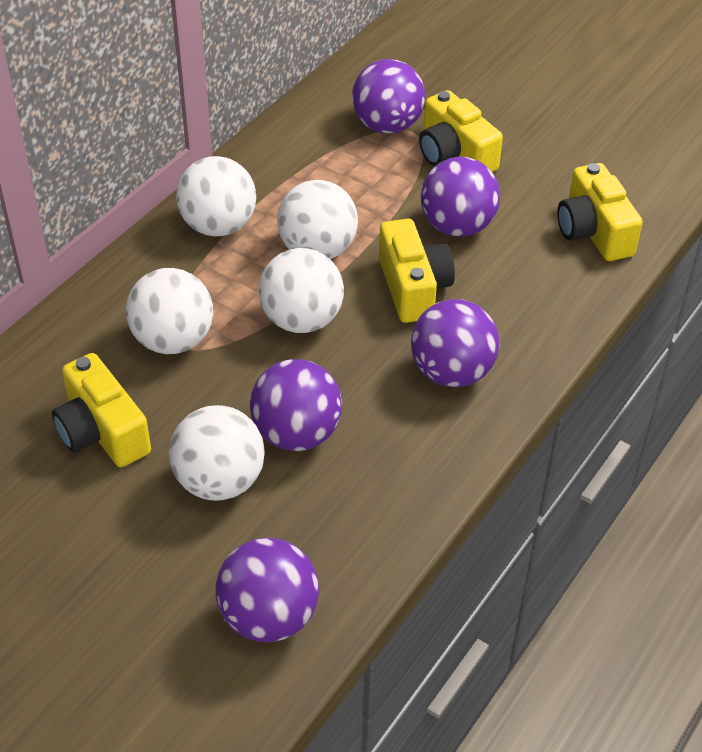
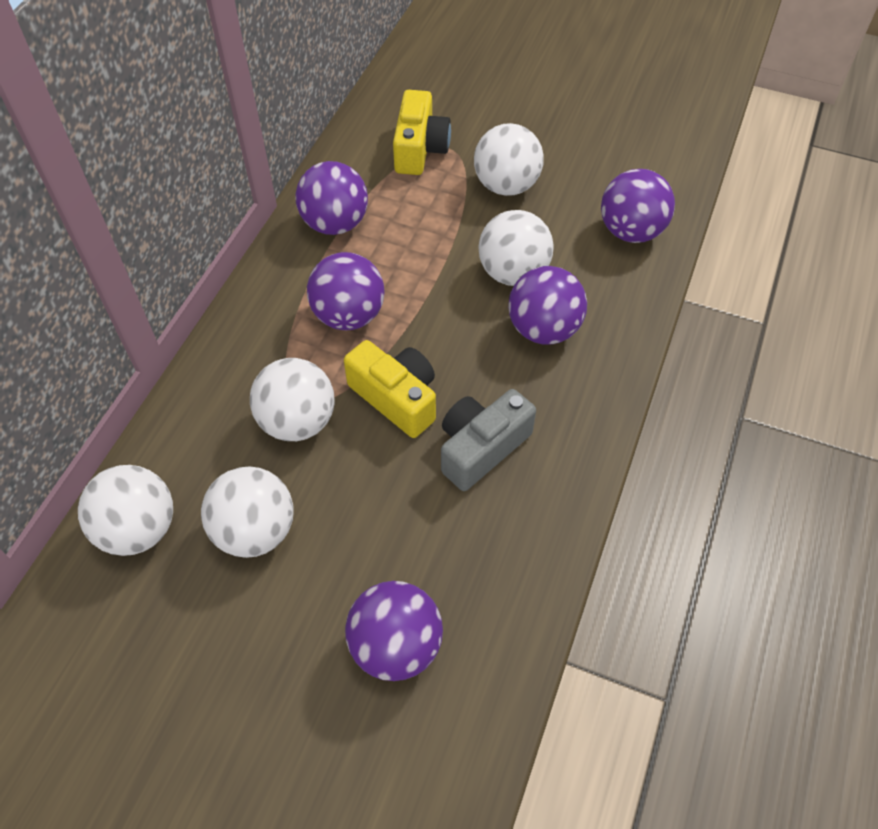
grey camera: none = 0 -> [441,389,536,491] = 1
yellow camera: [52,353,151,467] [379,219,455,323] [419,90,503,172] [557,163,643,261] = 4 -> [344,340,436,438] [393,90,451,175] = 2

